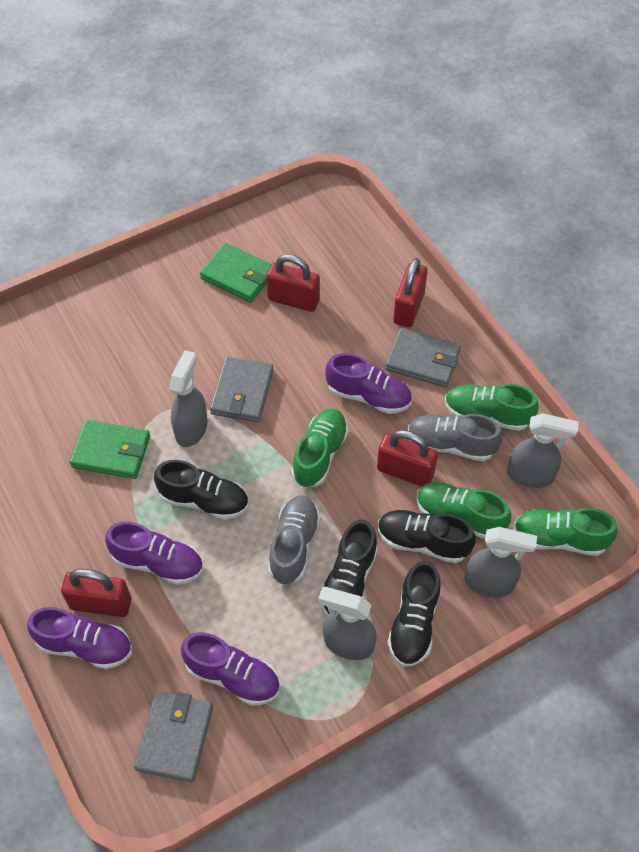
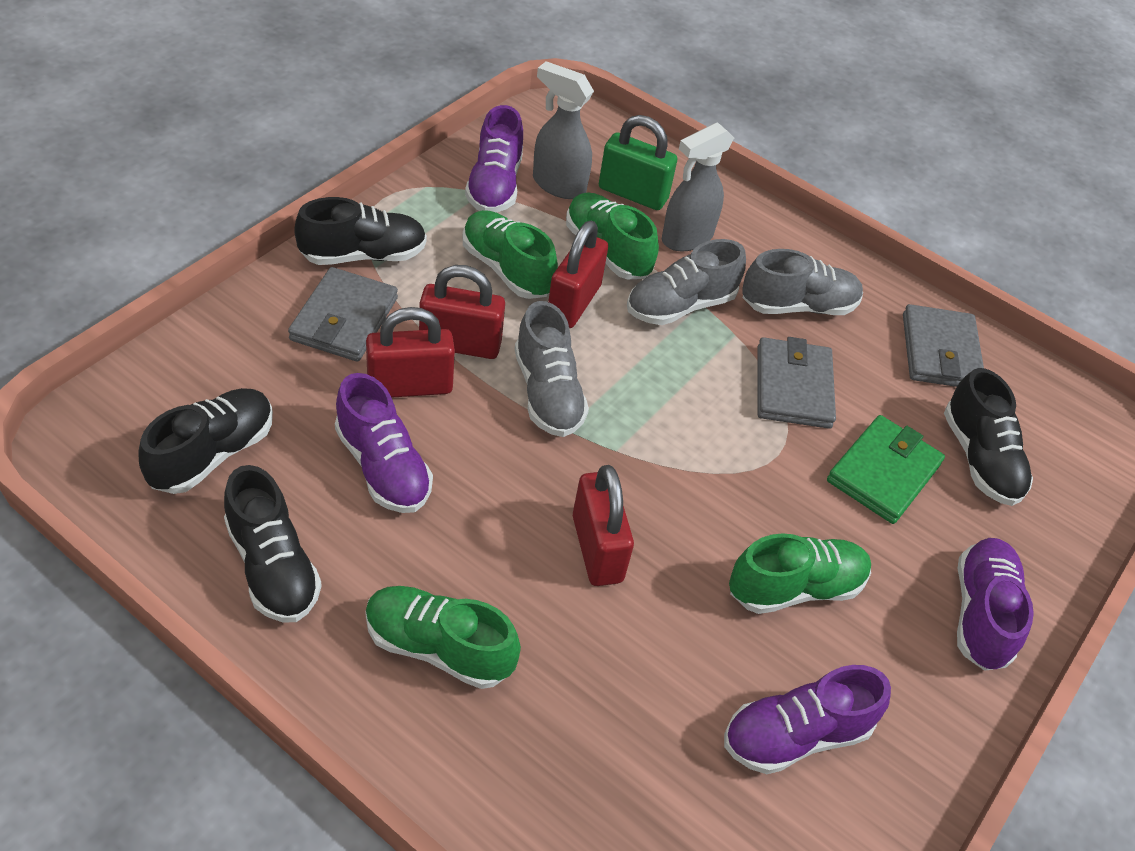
green padlock: none = 0 -> [599,115,677,210] = 1
green wallet: [70,420,150,479] [200,243,271,303] = 2 -> [827,415,945,524] = 1
grey shoe: [268,495,320,585] [408,414,502,461] = 2 -> [515,301,589,437] [627,239,746,325] [742,249,863,315] = 3
grey spray bottle: [169,350,208,447] [318,587,377,660] [465,527,537,597] [507,413,579,488] = 4 -> [533,61,594,199] [662,122,734,251] = 2

